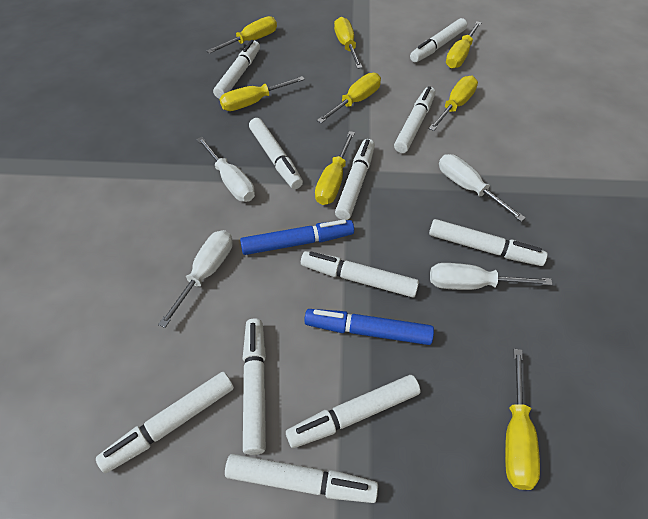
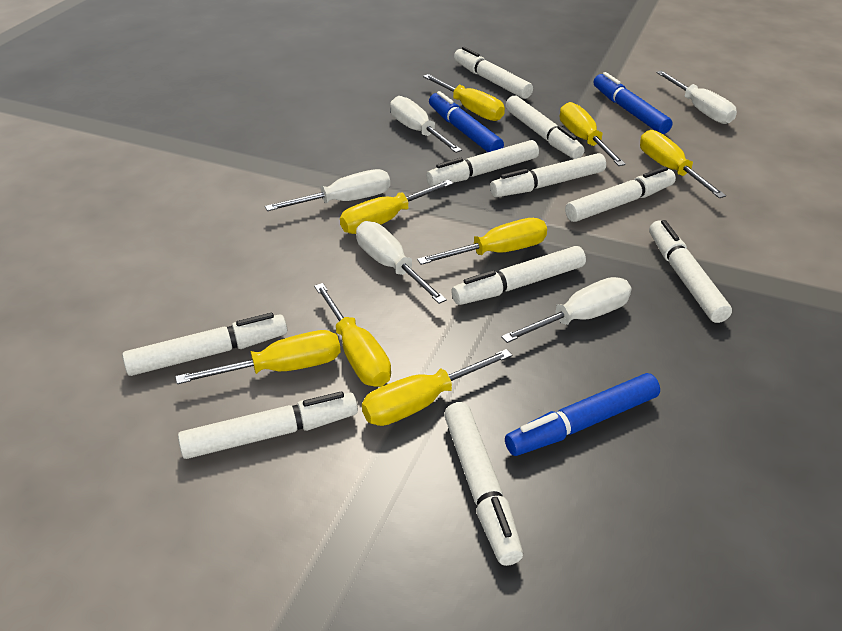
blue marker: [240,219,354,255] [304,309,434,345] = 2 -> [429,91,504,152] [505,373,660,456] [593,72,673,134] = 3
white marker: [96,372,234,473] [213,40,260,99] [225,454,378,503] [243,319,266,455] [249,118,303,189] [286,375,420,448] [301,251,419,297] [335,139,375,220] [394,86,436,153] [410,18,467,63] [429,219,548,266] = 11 -> [122,313,287,376] [178,391,358,459] [426,140,539,187] [444,402,523,566] [451,246,586,305] [454,46,533,99] [490,153,606,197] [506,96,585,159] [565,166,676,222] [649,220,732,323] = 10
white screwdriver: [158,230,233,328] [196,137,255,202] [430,263,553,290] [439,154,526,222] = 4 -> [265,169,390,211] [356,221,447,304] [390,96,462,153] [501,277,632,343] [656,71,737,124] = 5

